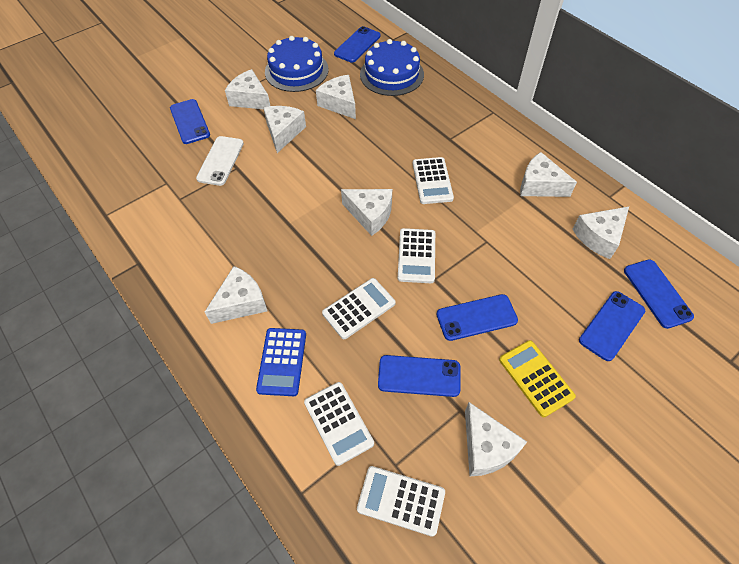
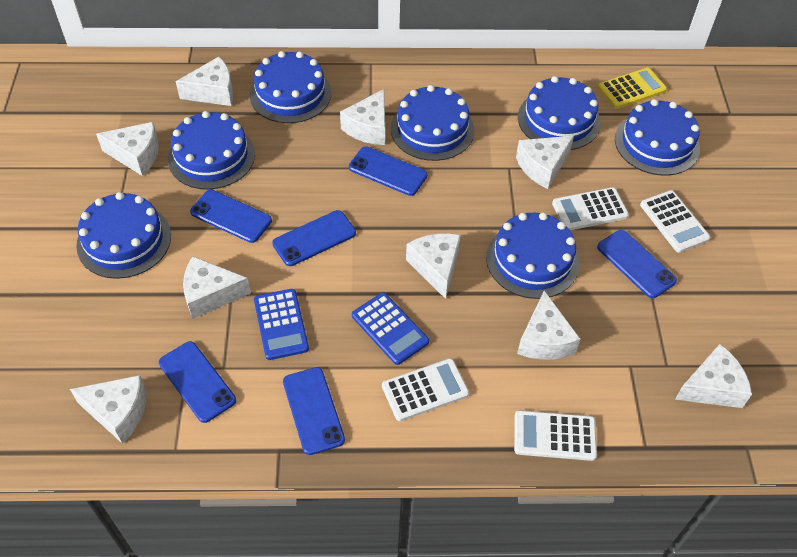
blue cake: [265,36,329,92] [360,39,424,96] = 2 -> [76,192,171,279] [168,111,255,190] [250,51,331,123] [391,85,474,161] [486,212,579,299] [518,76,601,150] [615,99,700,176] = 7
blue calculator: [256,328,306,396] = 1 -> [254,289,309,360] [352,292,429,365] = 2
white calculator: [304,382,374,466] [322,278,396,339] [357,466,445,537] [398,228,435,283] [413,157,454,204] = 5 -> [382,358,469,421] [514,410,597,461] [552,187,629,230] [640,190,711,253] = 4
white cheese: [205,266,267,324] [225,69,270,109] [263,106,306,153] [316,75,356,119] [341,189,392,236] [465,402,527,476] [520,152,577,197] [572,207,629,259] = 8 -> [70,375,147,444] [96,122,159,176] [176,57,233,106] [183,256,251,319] [340,89,385,145] [406,233,461,299] [516,136,574,189] [517,290,580,360] [675,344,752,408] = 9
white phone: [196,136,244,186] = 1 -> none = 0

